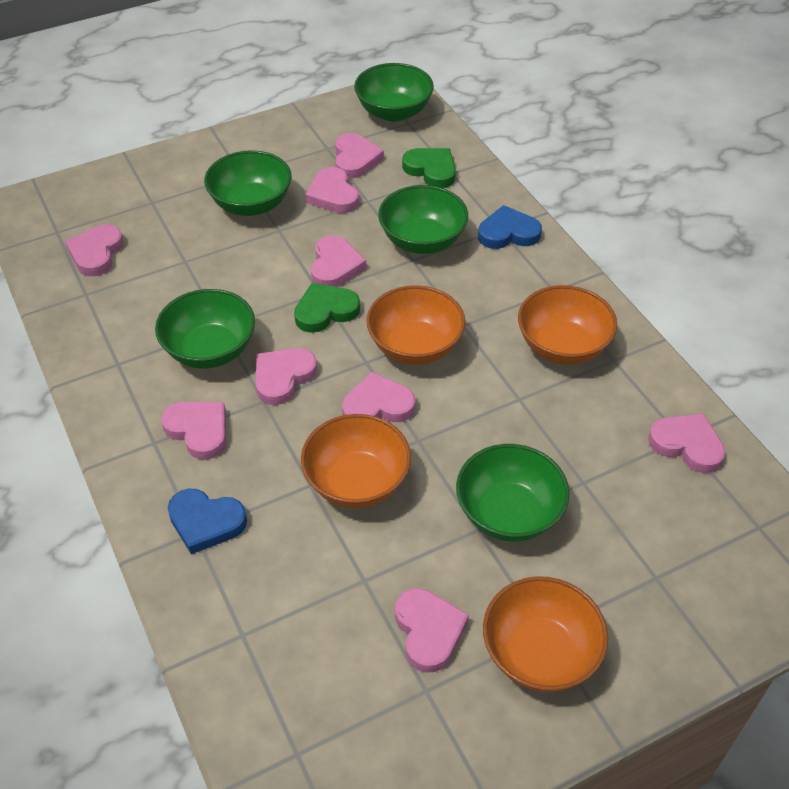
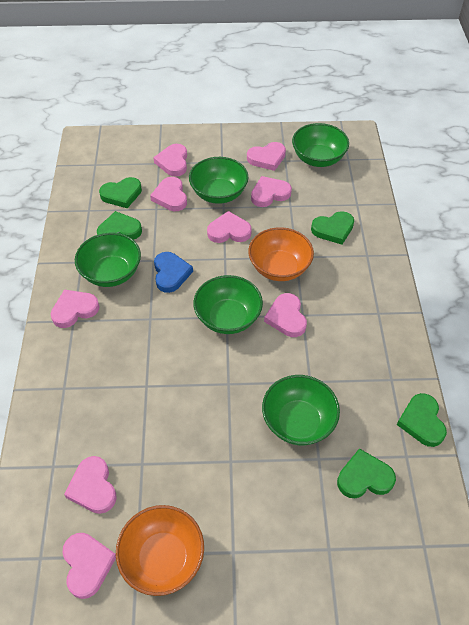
blue heart: [168,489,247,554] [478,205,542,249] = 2 -> [154,252,193,293] = 1
green heart: [294,282,360,333] [402,148,456,188] = 2 -> [97,211,142,240] [99,177,142,208] [311,211,354,245] [337,448,396,498] [397,393,447,447] = 5
orange bowl: [301,414,411,508] [367,285,465,365] [483,576,608,692] [518,285,617,365] = 4 -> [116,505,204,596] [248,227,314,281] = 2

